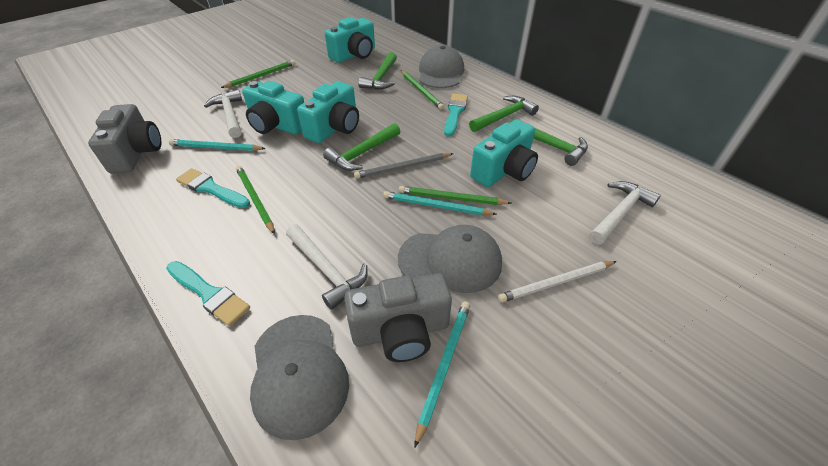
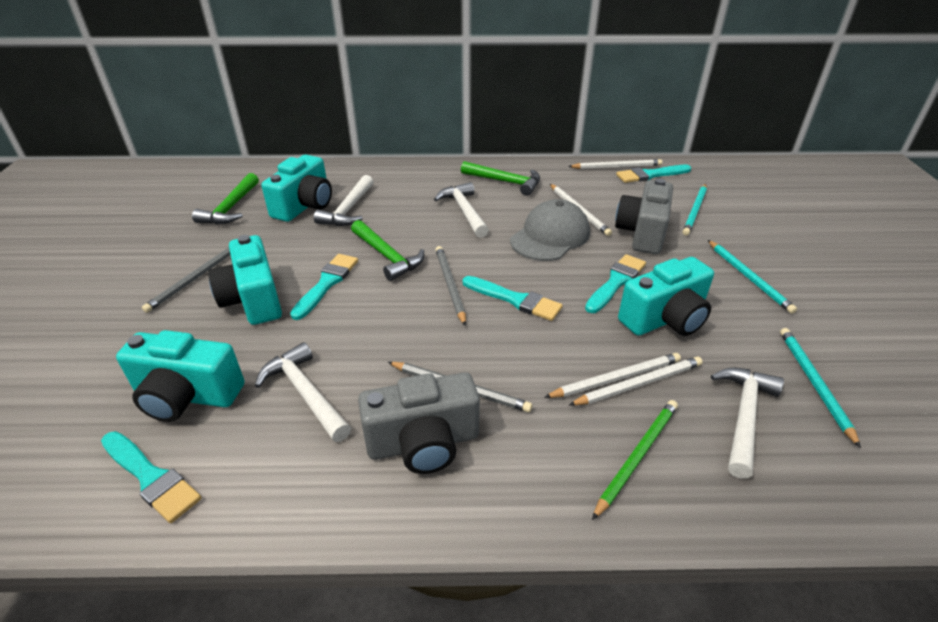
green hammer: [323,123,400,171] [358,52,397,90] [469,96,539,132] [511,118,588,166] = 4 -> [192,173,259,224] [351,220,424,281] [461,161,540,196] = 3
green pencil: [221,60,295,88] [236,166,275,234] [399,186,511,205] [401,70,444,110] = 4 -> [592,400,678,520] = 1
grey cap: [250,315,349,440] [398,225,502,293] [419,45,464,88] = 3 -> [510,199,590,261] = 1
grey pencil: [354,153,454,179] = 1 -> [142,247,230,313] [388,362,532,412] [436,246,466,326] = 3
turquoise brush: [166,261,250,326] [176,168,250,208] [444,93,468,137] = 3 -> [101,431,201,523] [290,254,358,320] [463,276,563,321] [585,254,646,313] [616,165,692,183] = 5
white hammer: [204,89,242,138] [286,225,368,310] [589,181,661,244] = 3 -> [255,342,351,442] [314,175,374,226] [434,182,489,238] [711,368,784,479] = 4
white pencil: [498,261,617,303] = 1 -> [544,353,681,398] [550,184,612,236] [568,159,662,169] [569,357,703,406] = 4

